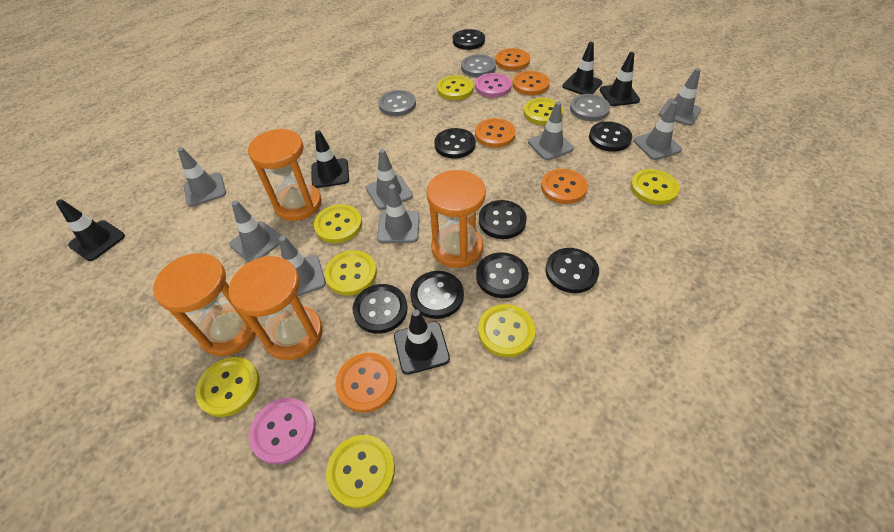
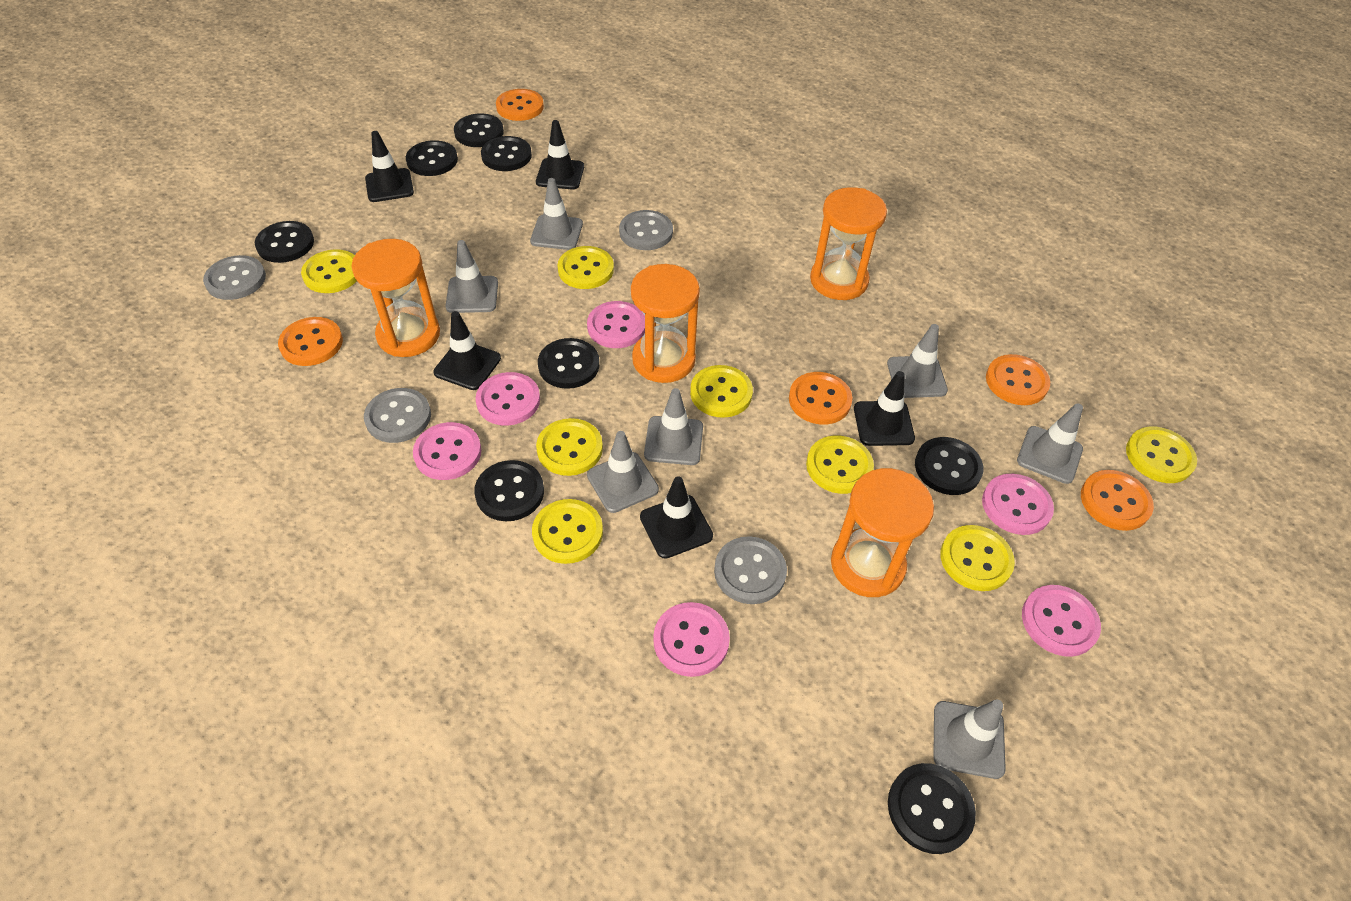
grey button: [378,90,416,116] [461,54,496,77] [570,94,610,121] = 3 -> [203,255,266,300] [364,388,431,443] [619,210,673,250] [714,536,787,604] = 4
grey traffic cone: [177,147,226,207] [229,200,282,262] [279,236,326,296] [366,149,413,210] [377,184,420,243] [528,102,574,160] [634,101,682,160] [659,68,701,126] = 8 -> [446,240,498,313] [530,178,583,250] [587,431,659,513] [644,388,703,465] [887,324,948,398] [933,699,1006,779] [1017,403,1083,484] = 7
pink button: [249,398,316,465] [475,73,512,98] = 2 -> [413,422,481,480] [476,372,540,426] [587,301,645,348] [653,602,730,677] [982,474,1054,535] [1022,585,1101,657] = 6

